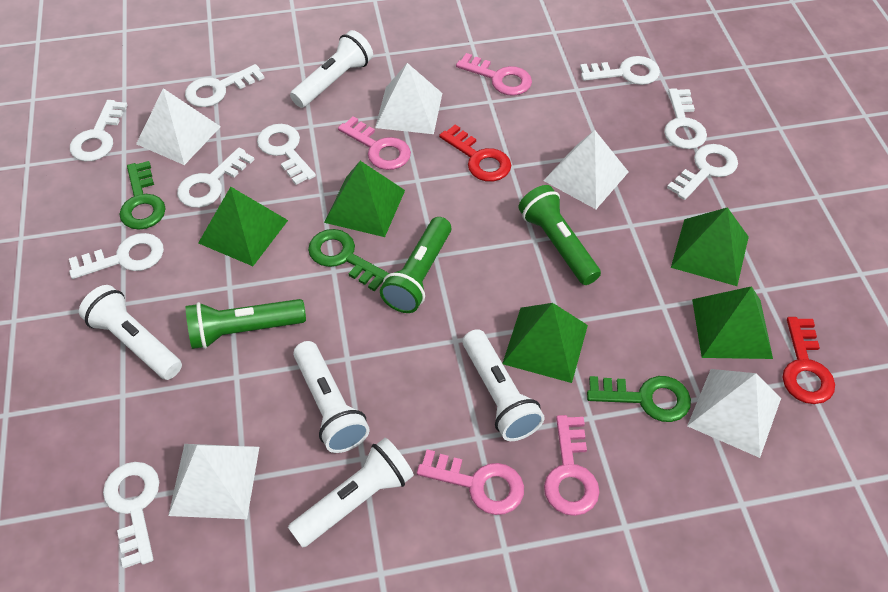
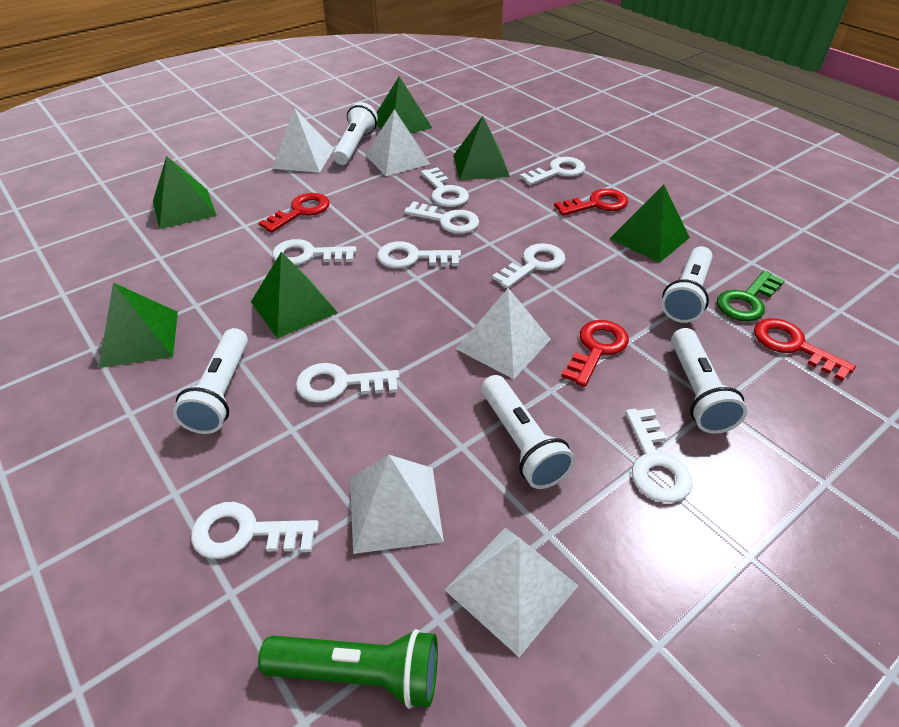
green flashlight: [186,299,306,349] [380,217,451,313] [518,185,601,285] = 3 -> [258,629,438,709] = 1
green key: [119,161,166,230] [308,229,390,291] [587,376,691,422] = 3 -> [717,271,785,322] = 1
green pyramid: [198,187,288,266] [324,161,405,237] [502,303,588,383] [671,207,749,286] [692,286,773,359] = 5 -> [99,283,178,368] [153,156,217,229] [251,252,338,338] [377,76,432,134] [453,116,510,180] [609,185,690,263] = 6
pink key: [338,117,411,170] [417,449,524,515] [456,53,532,96] [544,415,600,516] = 4 -> none = 0
red key: [439,125,511,182] [782,317,835,404] = 2 -> [259,193,330,233] [554,189,628,216] [561,320,629,387] [754,318,856,381] = 4

